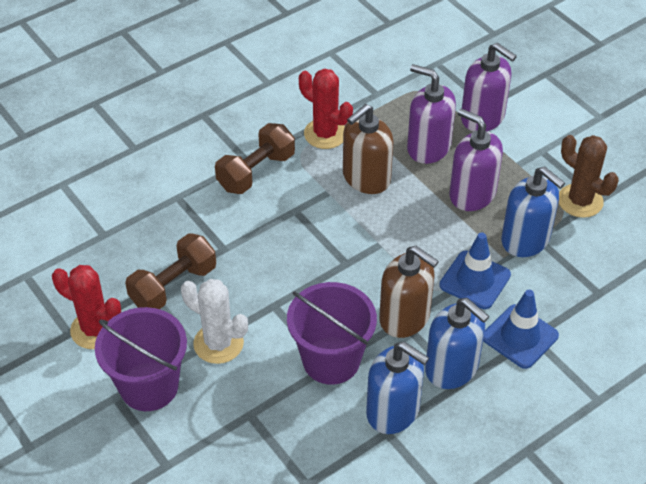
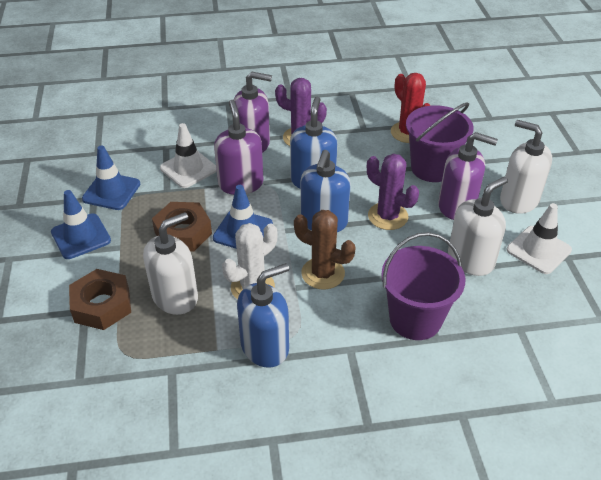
blue traffic cone: [439,232,511,309] [483,290,559,369] = 2 -> [51,190,111,259] [82,145,140,210] [213,185,273,249] = 3
brown dumbbell: [125,233,216,309] [215,123,295,194] = 2 -> none = 0
brown nut: none = 0 -> [69,269,131,330] [152,202,212,251] = 2
brown soap dispenser: [343,104,394,194] [379,246,439,338] = 2 -> none = 0
purple cactus: none = 0 -> [275,78,327,146] [367,154,419,230] = 2
red cactus: [52,265,121,349] [299,68,353,149] = 2 -> [391,73,430,143] = 1
white soap dispenser: none = 0 -> [143,212,198,315] [448,177,508,276] [500,120,552,214] = 3
white traffic cone: none = 0 -> [160,123,217,188] [507,203,572,274] = 2

